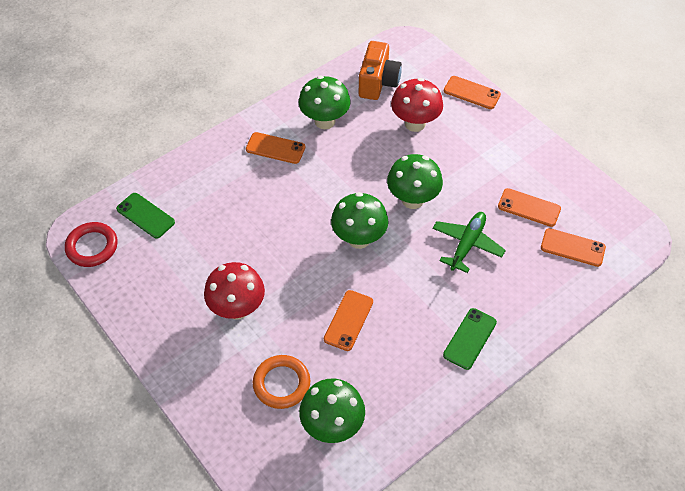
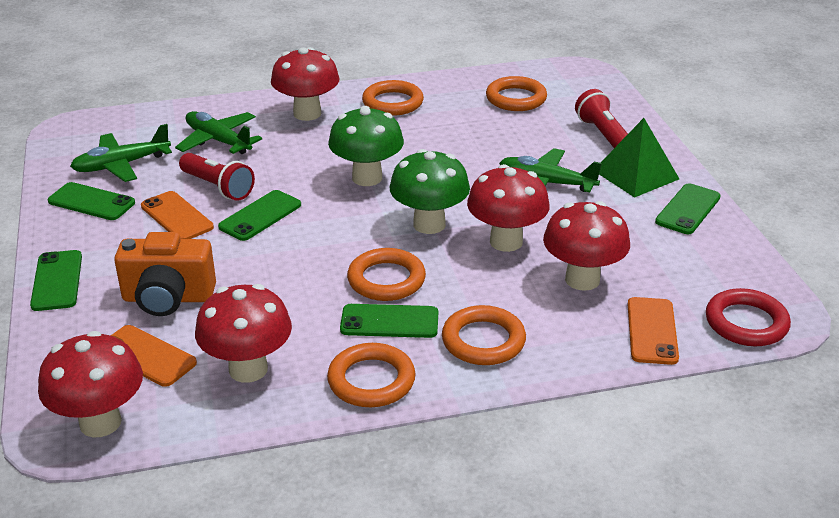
green mushroom: [299,76,351,129] [299,378,365,443] [331,192,388,249] [387,154,443,209] = 4 -> [328,106,404,186] [390,149,470,234] = 2
green phone: [116,193,175,239] [443,308,497,370] = 2 -> [30,250,82,311] [48,182,135,220] [218,190,301,241] [340,304,438,338] [655,183,721,234] = 5
green plane: [433,212,506,273] = 1 -> [70,124,172,182] [175,111,262,154] [499,148,602,192] = 3
green pyramid: none = 0 -> [599,118,679,198] = 1
orange phone: [246,132,305,164] [324,290,373,351] [444,76,501,109] [498,188,561,227] [541,228,606,267] = 5 -> [111,325,197,387] [141,191,214,239] [627,297,679,365] = 3
orange ring: [253,355,310,409] = 1 -> [327,343,416,407] [347,248,426,301] [362,80,424,116] [442,305,526,365] [486,76,547,111] = 5
red flashlight: none = 0 -> [179,153,255,201] [575,89,628,148] = 2
red mushroom: [204,262,265,320] [391,78,443,132] = 2 -> [38,331,143,438] [195,284,292,383] [271,47,340,121] [467,164,550,252] [543,201,630,291] = 5

